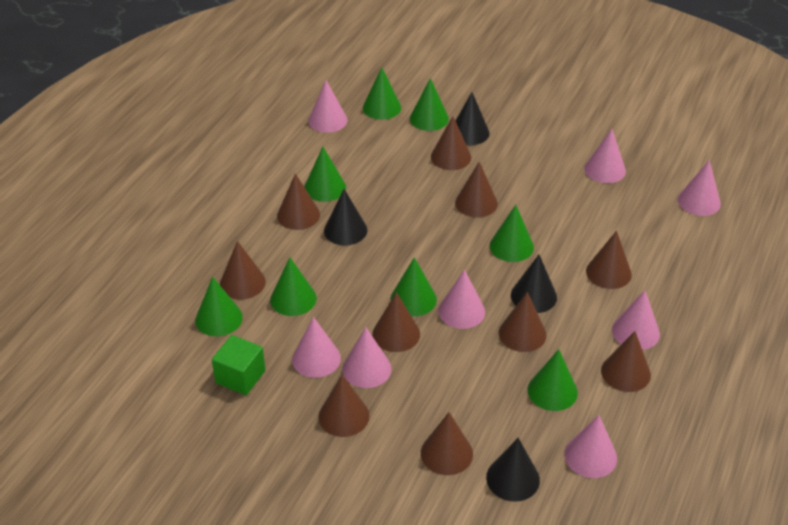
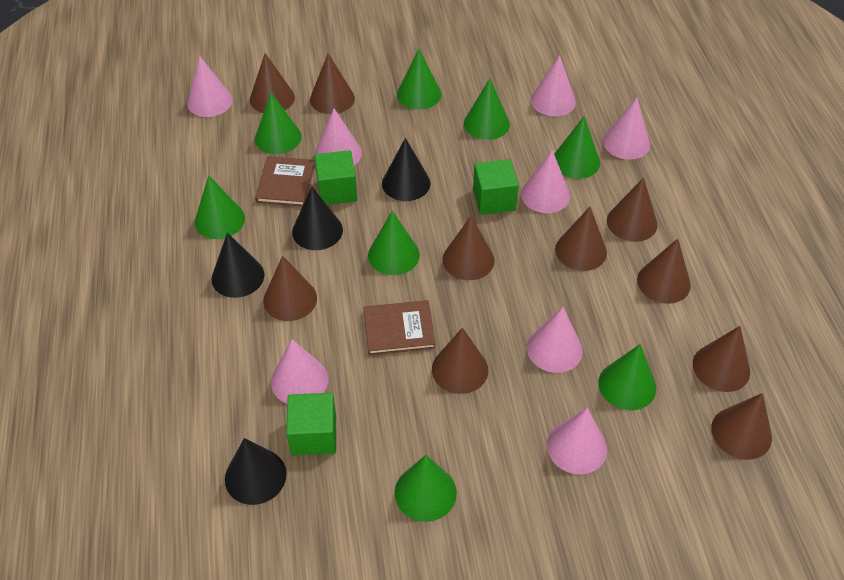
brown book: none = 0 -> [255,156,315,206] [364,300,436,356] = 2
green cube: [212,335,265,395] = 1 -> [286,393,336,456] [315,150,357,205] [473,159,519,215] = 3

